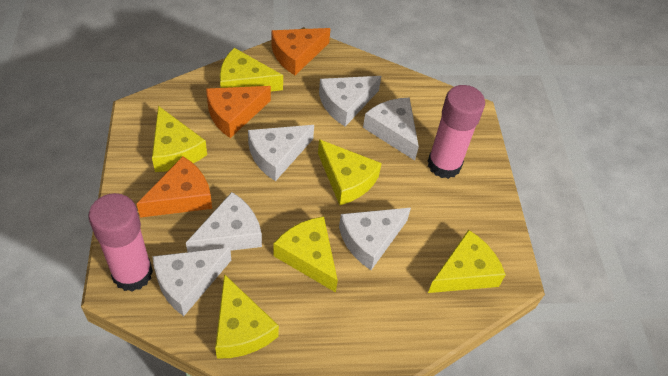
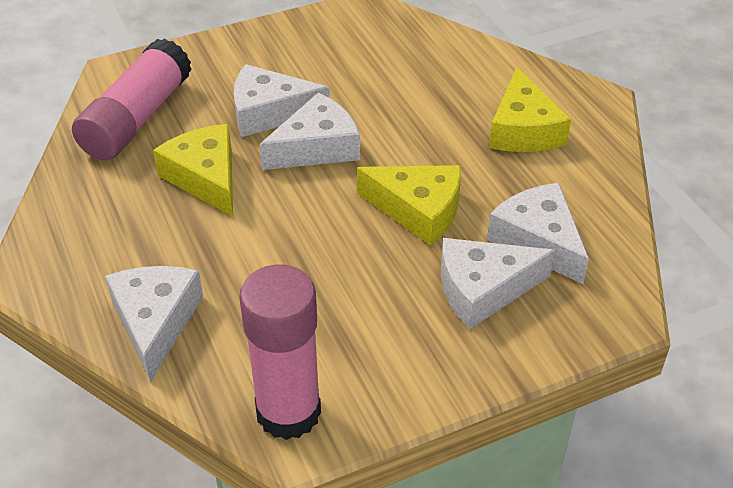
orange cheese: [137,156,212,218] [206,86,271,138] [271,28,331,75] = 3 -> none = 0
white cheese: [152,248,231,316] [186,192,262,252] [248,125,314,181] [319,76,381,127] [339,208,411,270] [363,98,419,160] = 6 -> [105,266,203,382] [234,64,330,137] [259,92,360,170] [441,238,555,329] [487,183,589,284] = 5
yellow cheese: [152,106,207,172] [215,274,279,359] [220,48,283,91] [273,216,338,293] [318,139,382,205] [428,230,506,293] = 6 -> [153,124,233,217] [357,165,461,246] [489,67,571,152] = 3

